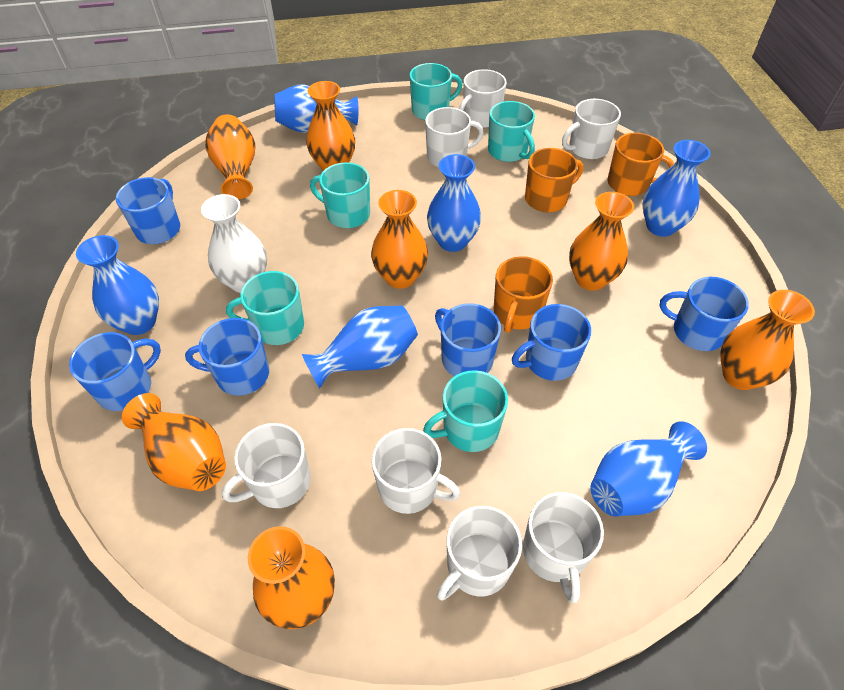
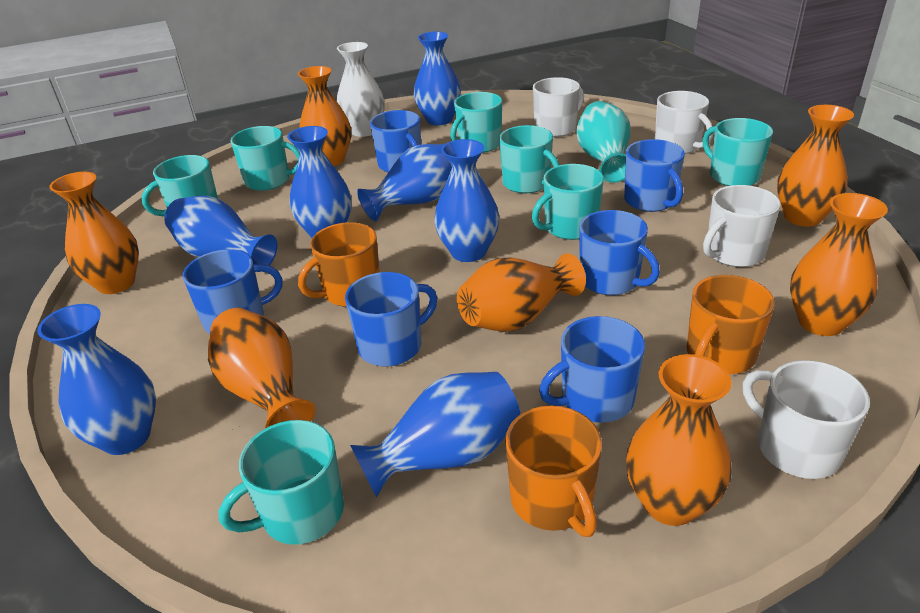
blue vase: [76,235,159,335] [274,84,359,133] [302,305,418,388] [427,154,481,252] [590,421,707,517] [642,140,711,237] = 6 -> [37,304,156,455] [164,196,277,272] [287,126,352,238] [350,372,520,498] [357,144,452,222] [414,32,461,125] [434,139,499,262] = 7
turquoise mug: [226,271,304,345] [310,162,370,228] [410,63,462,120] [423,370,508,452] [488,101,535,162] = 5 -> [142,155,218,216] [218,420,344,545] [231,126,300,191] [450,92,502,153] [499,125,560,193] [532,164,604,240] [703,118,773,186] = 7
turquoise vase: none = 0 -> [577,101,631,183] = 1
white mug: [222,423,311,508] [372,428,460,514] [425,107,484,167] [437,506,522,601] [459,69,507,128] [523,492,604,603] [562,99,621,159] = 7 -> [533,77,584,137] [655,91,713,154] [703,185,781,267] [743,360,870,479] = 4

